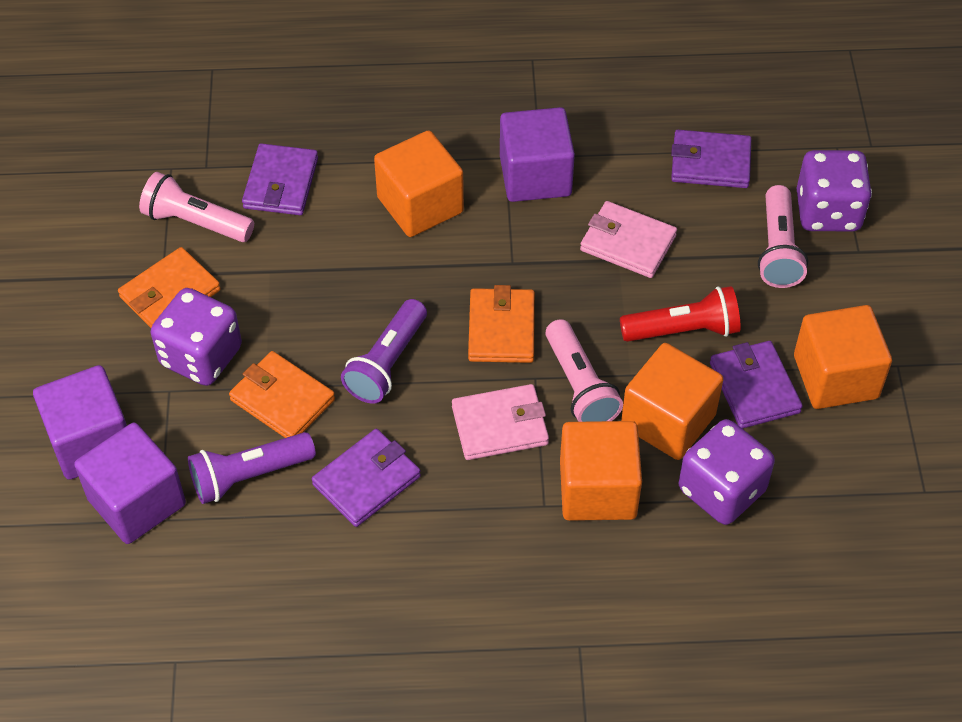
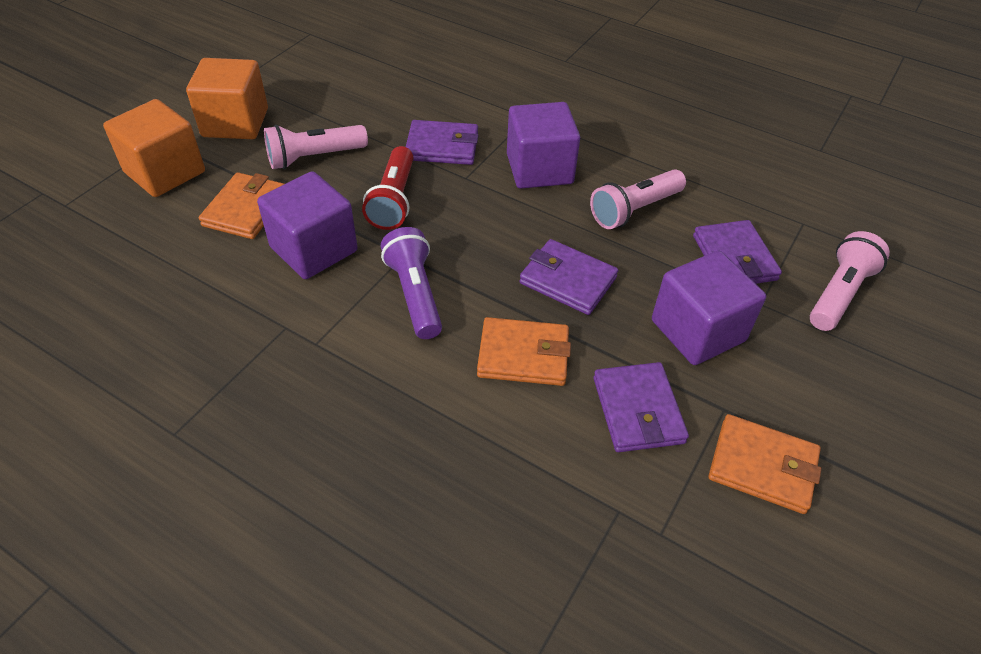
orange cube: [374,130,464,237] [560,421,642,521] [621,343,724,460] [794,305,892,409] = 4 -> [103,99,205,197] [186,58,268,139] = 2
pink wallet: [452,384,549,460] [580,201,677,278] = 2 -> none = 0
purple dice: [151,288,242,386] [679,419,775,525] [797,150,872,231] = 3 -> none = 0
purple flashlight: [188,432,316,504] [341,299,427,404] = 2 -> [381,227,442,339] = 1

